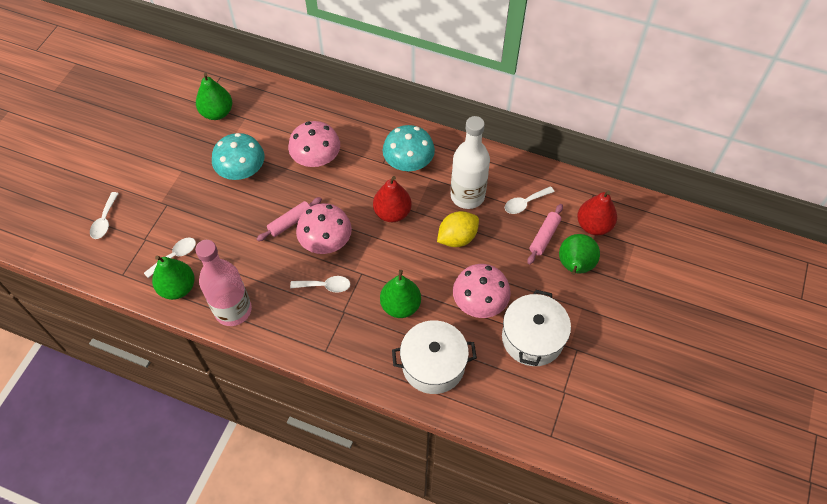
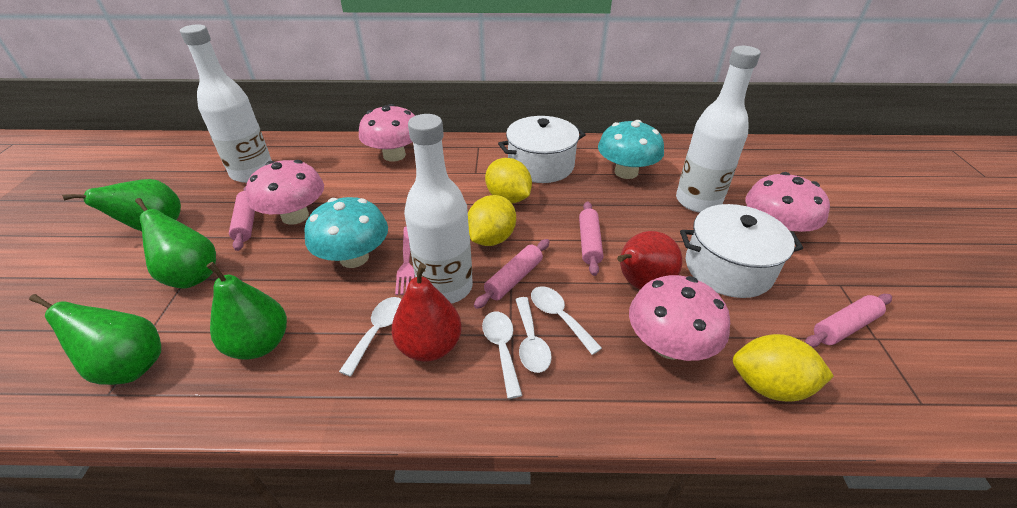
pink bottle: [195,240,252,326] = 1 -> none = 0
pink fork: none = 0 -> [395,226,415,295] = 1
pink mushroom: [288,121,340,167] [296,203,352,254] [453,264,511,318] = 3 -> [246,160,324,225] [359,104,415,162] [629,275,730,361] [745,172,830,232] = 4
pink rolling pin: [257,197,322,241] [527,204,563,264] = 2 -> [229,186,255,251] [474,239,550,309] [579,201,603,276] [805,294,892,348] = 4
white bottle: [451,116,490,209] = 1 -> [180,24,272,183] [404,114,473,304] [676,46,761,213] = 3
yellow lemon: [437,211,479,247] = 1 -> [468,195,516,246] [485,158,532,203] [733,334,834,402] = 3

